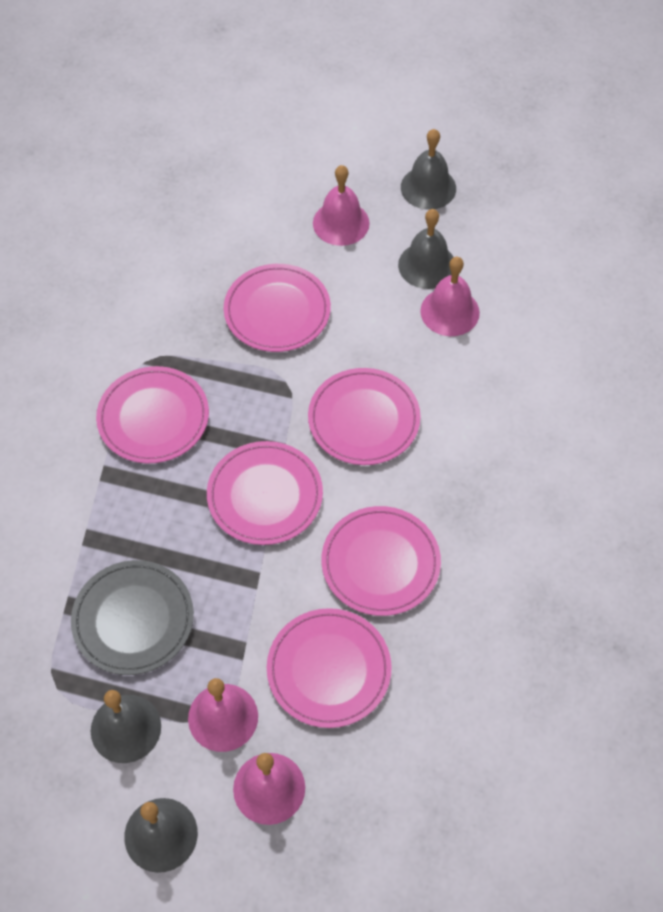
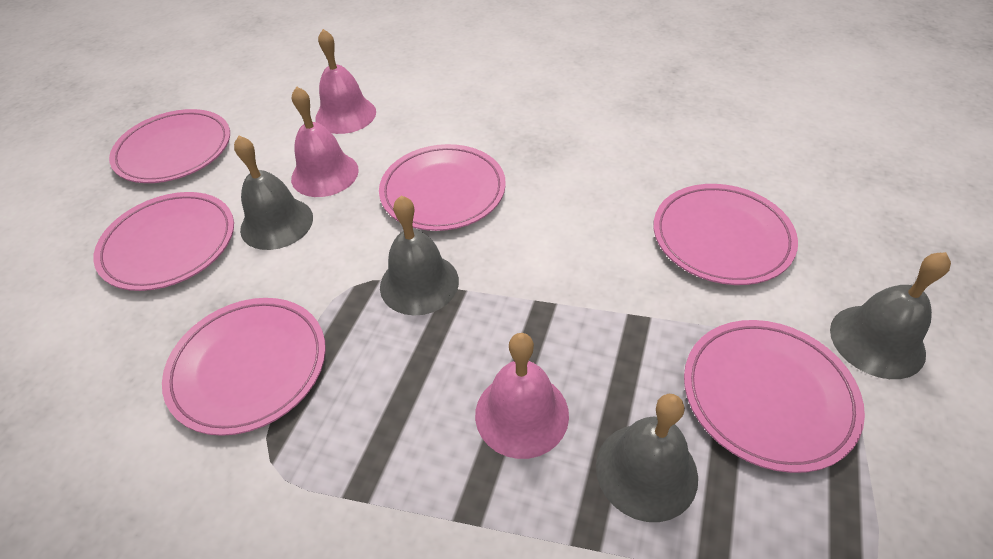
grey plate: [71,560,194,675] = 1 -> none = 0
pink bell: [188,678,258,752] [233,753,305,825] [313,165,370,246] [420,257,480,336] = 4 -> [291,86,359,197] [315,29,376,134] [475,333,569,459] = 3

